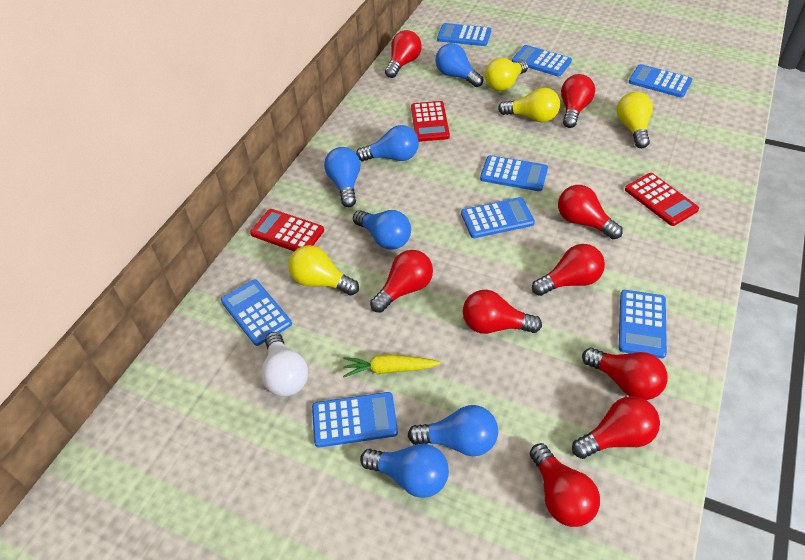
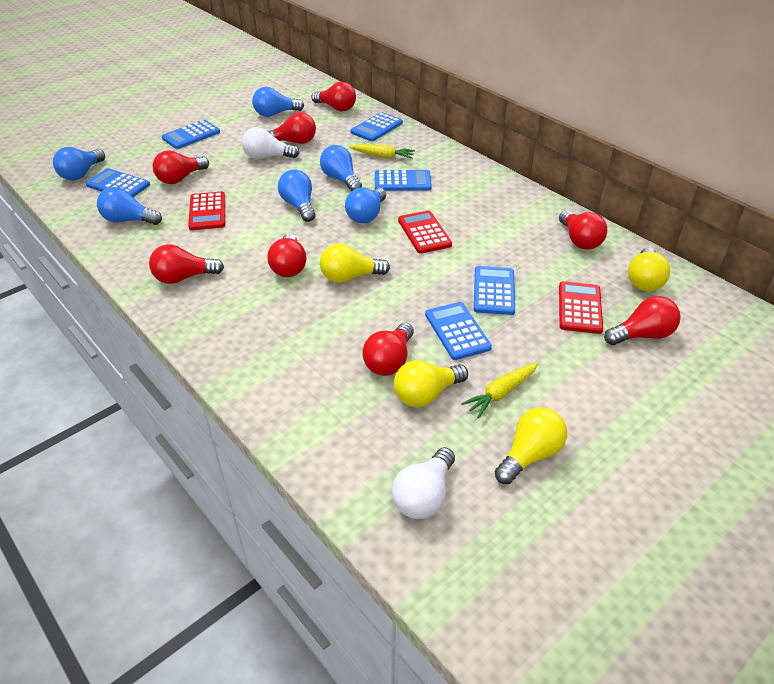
blue calculator: [221,279,292,346] [312,392,398,448] [437,23,491,46] [461,197,535,238] [480,155,548,191] [512,45,572,76] [619,290,667,358] [629,64,692,98] = 8 -> [86,168,150,197] [162,120,220,149] [350,112,403,141] [375,170,432,191] [425,302,492,360] [474,266,515,315] = 6
red light bulb: [370,250,433,313] [385,30,422,78] [463,290,542,334] [530,443,600,527] [532,244,605,296] [558,185,623,239] [561,74,595,128] [572,396,660,459] [582,348,667,400] = 9 -> [149,244,224,284] [153,150,209,184] [267,234,307,277] [268,112,316,144] [312,82,356,111] [362,323,414,376] [559,210,607,250] [604,296,681,345] = 8
white light bulb: [261,332,308,396] = 1 -> [242,127,300,159] [392,447,455,519] = 2
yellow carrot: [343,354,441,378] = 1 -> [349,144,415,159] [461,363,538,418] = 2

